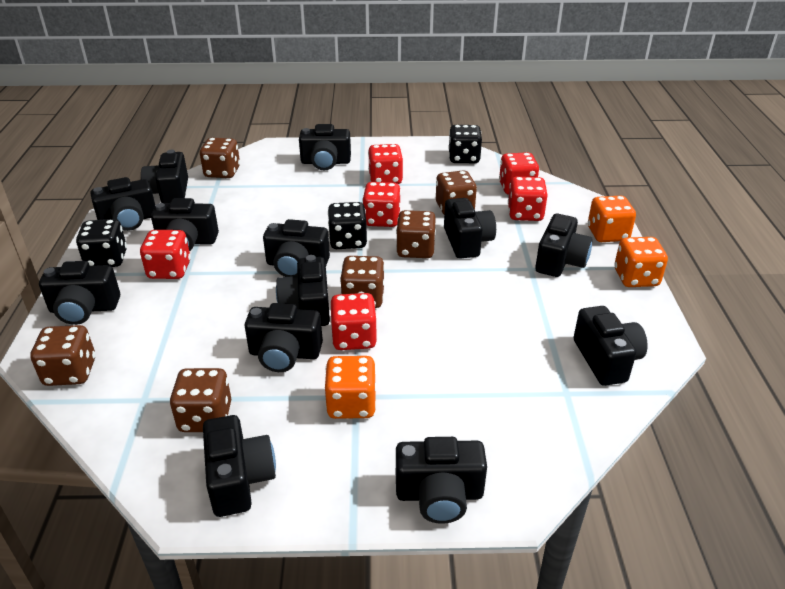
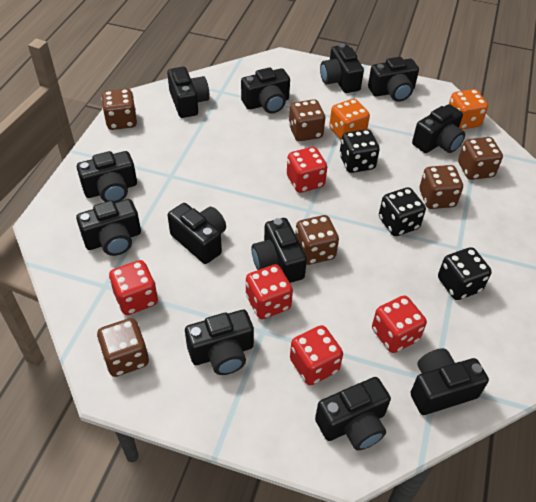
black camera: [39,261,120,325] [91,177,155,231] [141,150,188,203] [151,198,219,251] [203,415,276,517] [245,303,323,372] [263,219,330,277] [276,255,330,326] [299,124,351,171] [396,437,487,524] [444,198,496,259] [535,214,593,277] [574,306,648,386] = 13 -> [76,199,141,256] [77,151,137,202] [167,67,210,118] [168,203,226,264] [185,310,254,375] [241,67,290,113] [251,218,307,283] [315,377,391,451] [320,43,364,93] [368,57,419,102] [410,348,489,415] [412,104,465,153] = 12
orange dice: [325,356,376,419] [588,196,636,242] [614,237,668,287] = 3 -> [329,99,370,140] [449,89,488,130] = 2
red dice: [140,230,191,279] [330,293,377,350] [362,182,401,227] [368,144,403,184] [499,152,539,195] [508,177,548,221] = 6 -> [109,260,158,315] [246,264,293,319] [287,147,327,193] [290,325,343,385] [372,295,427,353] = 5

